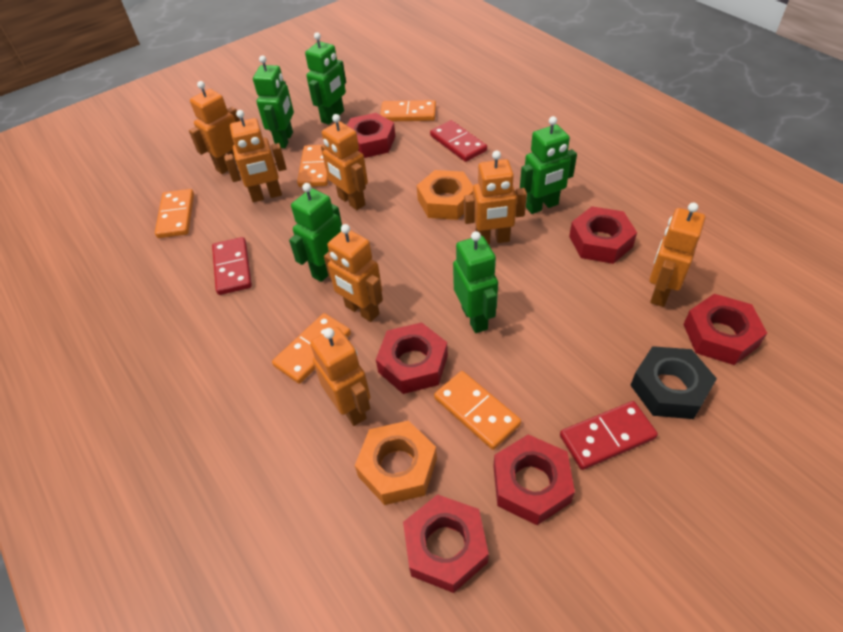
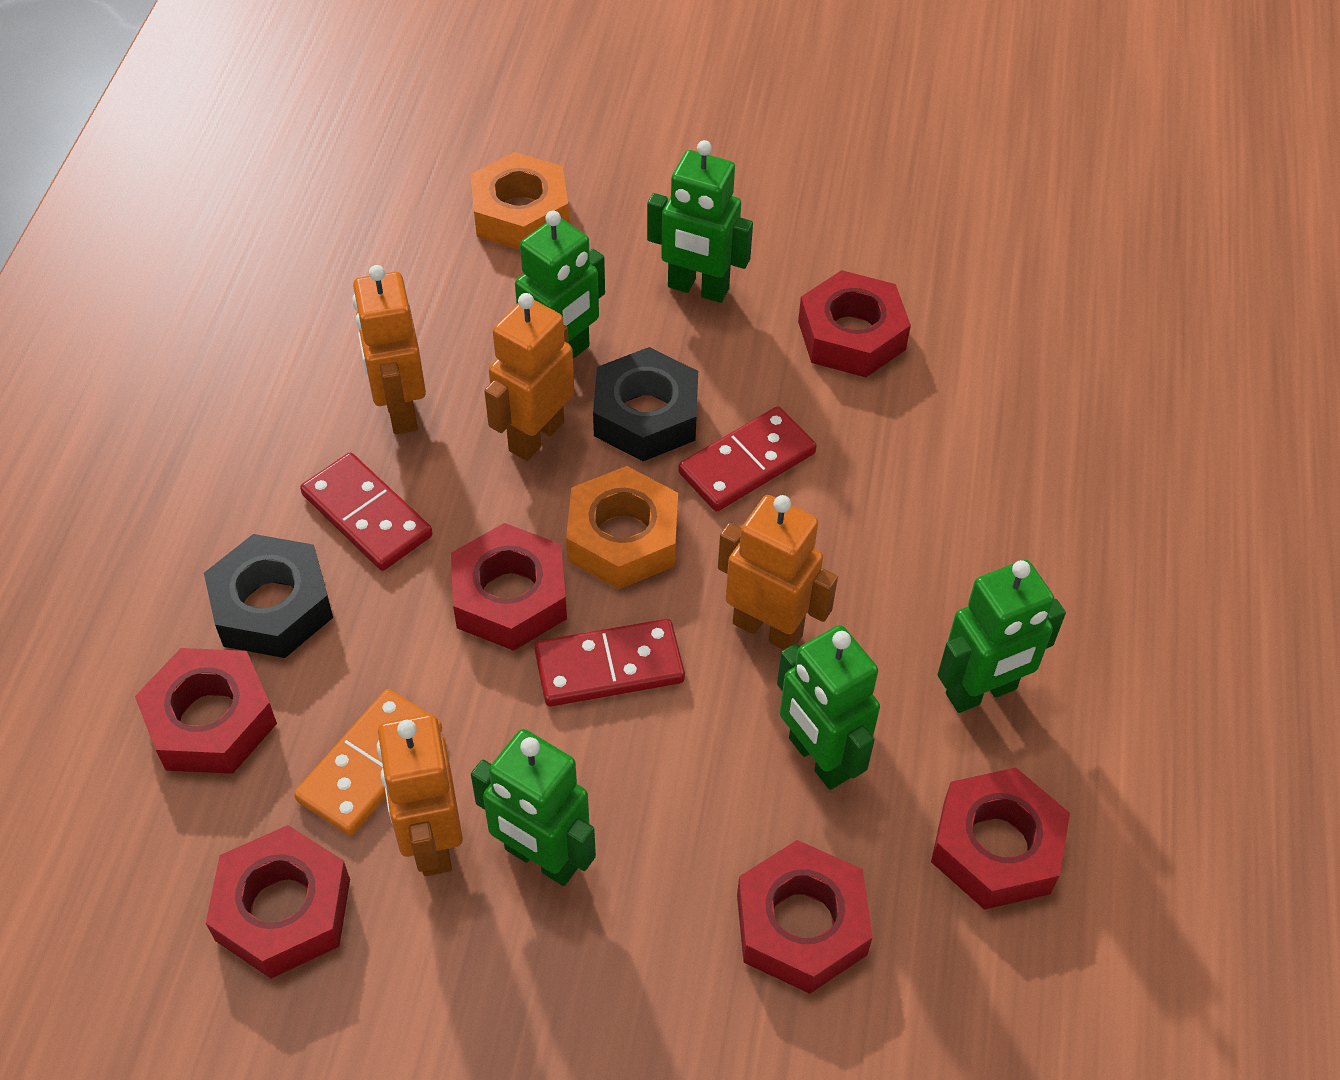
black nut: [630,346,717,419] = 1 -> [204,534,333,658] [593,347,698,461] = 2
orange domino: [155,189,194,238] [272,313,351,384] [297,145,329,187] [380,100,436,121] [434,371,521,450] = 5 -> [294,689,442,836] = 1
orange robot: [189,81,240,174] [224,110,287,202] [310,327,370,426] [321,114,368,210] [324,224,383,322] [464,151,527,244] [649,202,705,307] = 7 -> [352,265,426,434] [377,714,463,876] [485,293,574,461] [718,495,838,650] = 4

